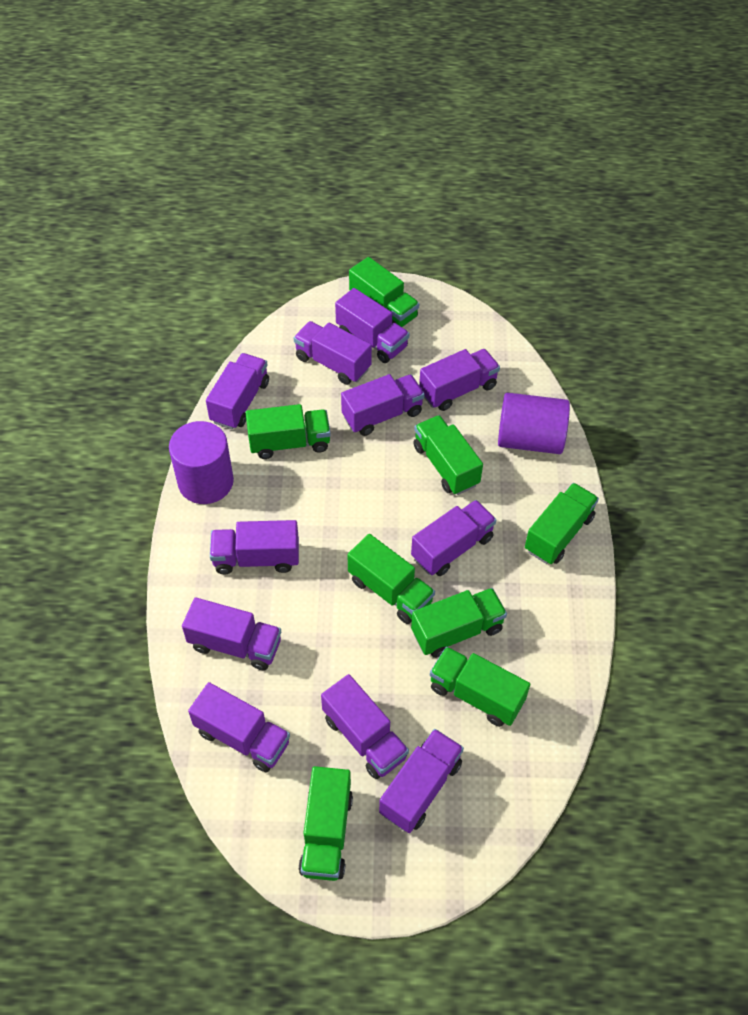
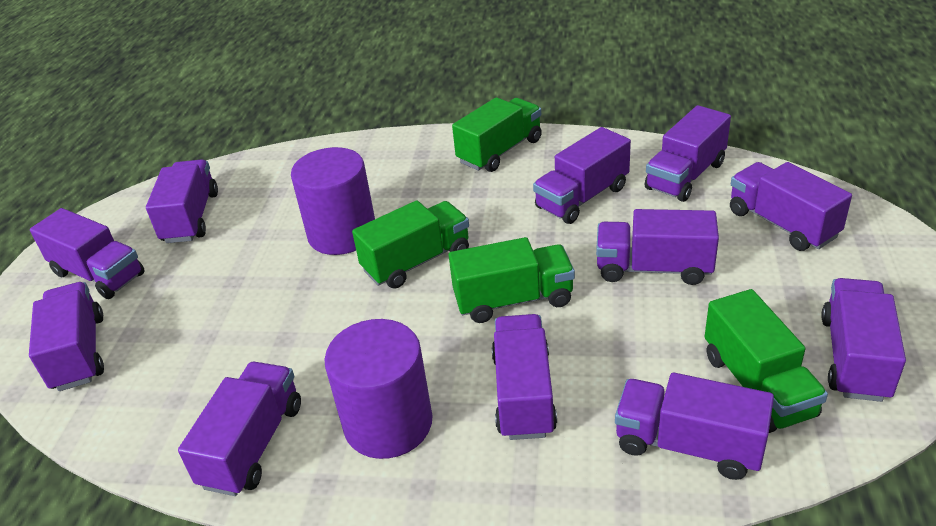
green truck: [246,404,331,459] [299,766,353,881] [347,534,435,624] [349,257,419,327] [411,588,507,658] [413,415,483,495] [430,647,530,727] [525,483,599,564] = 8 -> [352,200,469,289] [449,237,575,323] [452,97,542,172] [705,289,828,433] = 4

